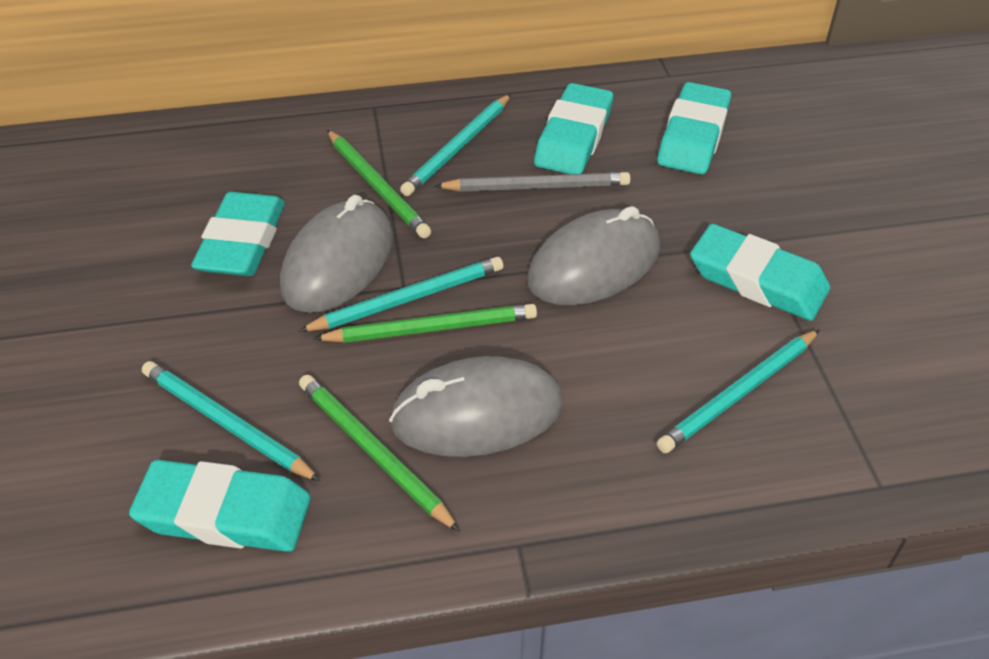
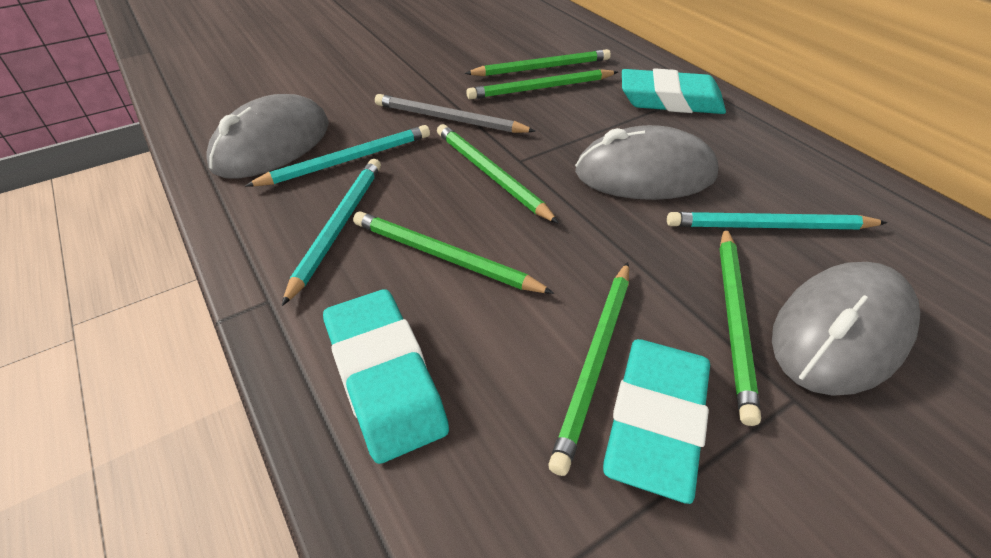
green pencil: [299,375,460,532] [313,304,537,343] [327,130,431,238] = 3 -> [353,211,554,294] [437,124,559,224] [465,49,611,76] [466,69,618,99] [548,262,629,476] [720,227,761,426] = 6
turquoise eraser: [129,460,310,552] [191,192,285,276] [534,83,613,174] [658,82,731,174] [690,224,830,321] = 5 -> [323,289,449,464] [603,339,710,504] [622,68,726,114] = 3
turquoise pencil: [142,361,321,481] [298,257,503,332] [400,94,511,196] [657,329,820,453] = 4 -> [245,125,430,186] [282,159,381,306] [667,212,887,229] = 3

